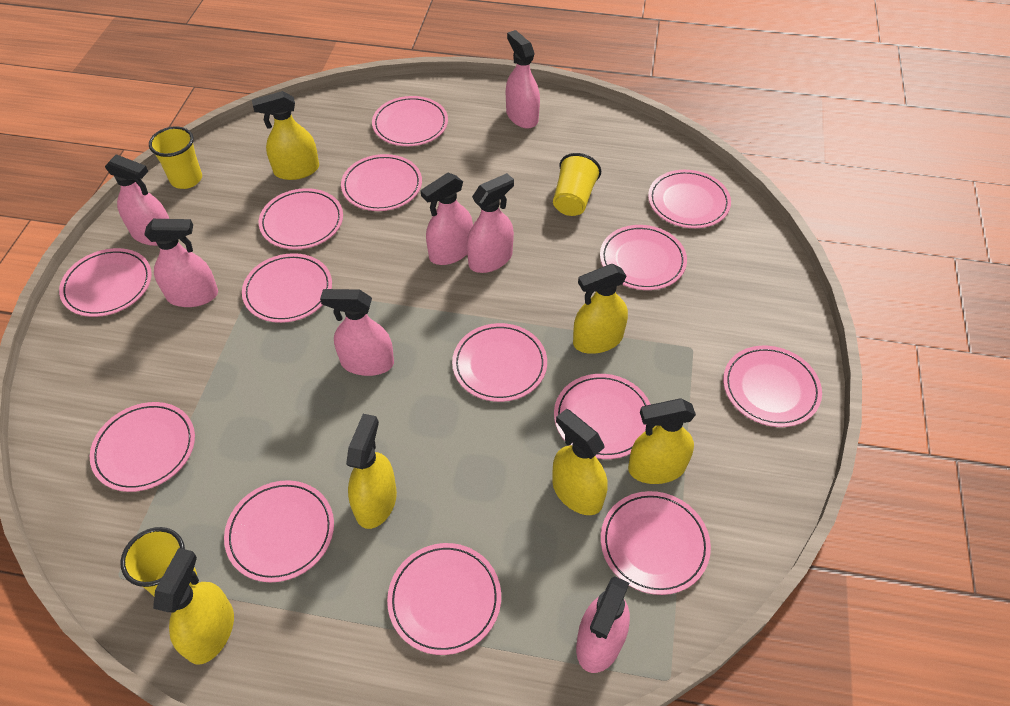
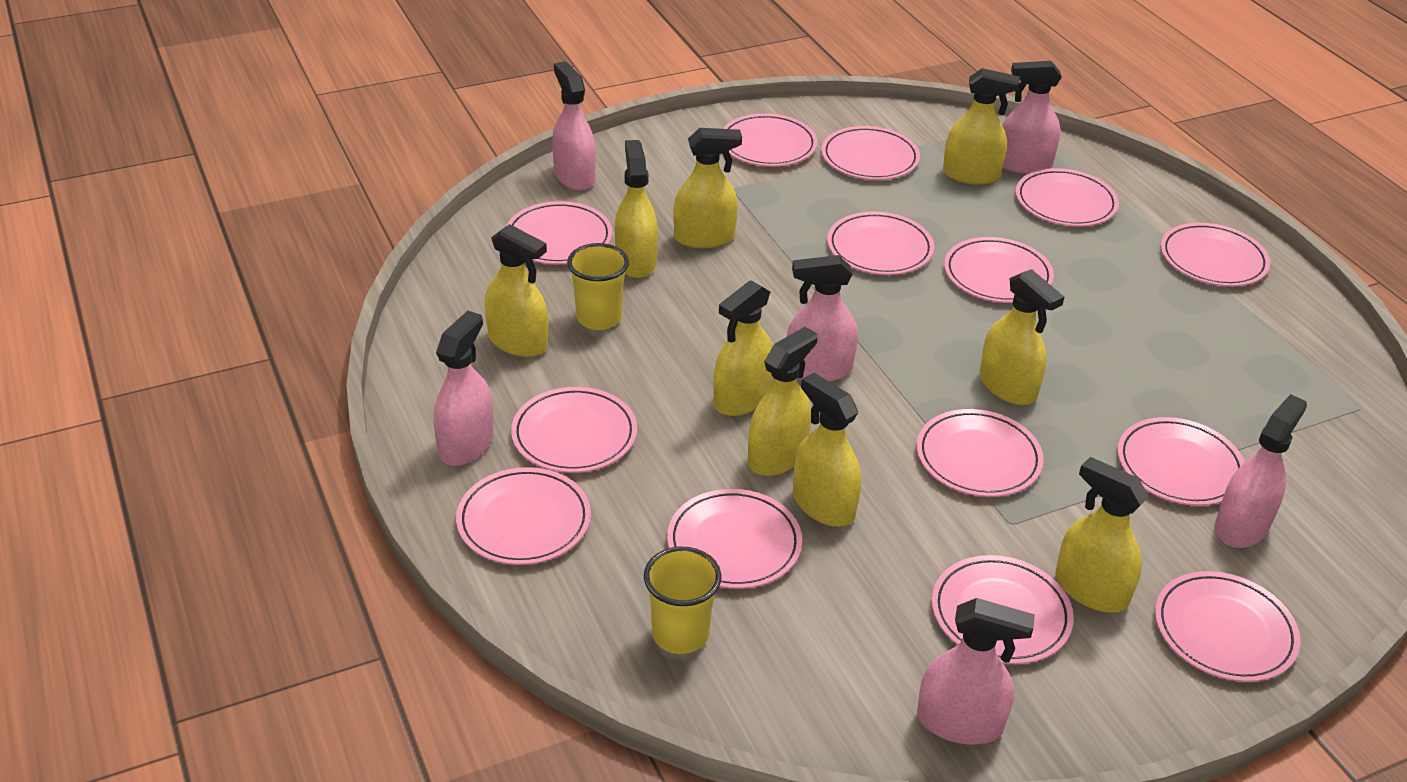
pink spray bottle: [105,154,169,246] [144,219,218,307] [320,289,394,376] [420,173,473,265] [467,173,514,273] [506,30,540,128] [576,576,630,673] = 7 -> [434,311,494,466] [552,61,596,191] [787,255,858,382] [917,598,1035,745] [1002,61,1062,174] [1215,394,1307,548] = 6
yellow cup: [120,527,197,596] [149,126,202,189] [553,153,601,216] = 3 -> [567,243,629,330] [644,547,721,654] = 2
yellow spray bottle: [153,548,234,665] [252,91,319,180] [346,414,397,529] [552,409,607,515] [573,264,628,354] [628,398,696,484] = 6 -> [484,224,549,357] [615,140,658,278] [673,128,742,248] [714,280,773,416] [748,327,818,476] [793,372,861,527] [943,68,1020,185] [980,269,1064,405] [1055,457,1149,613] = 9

